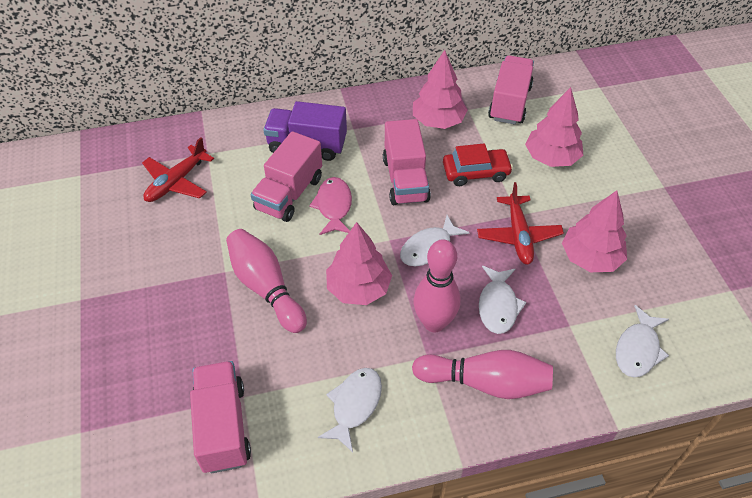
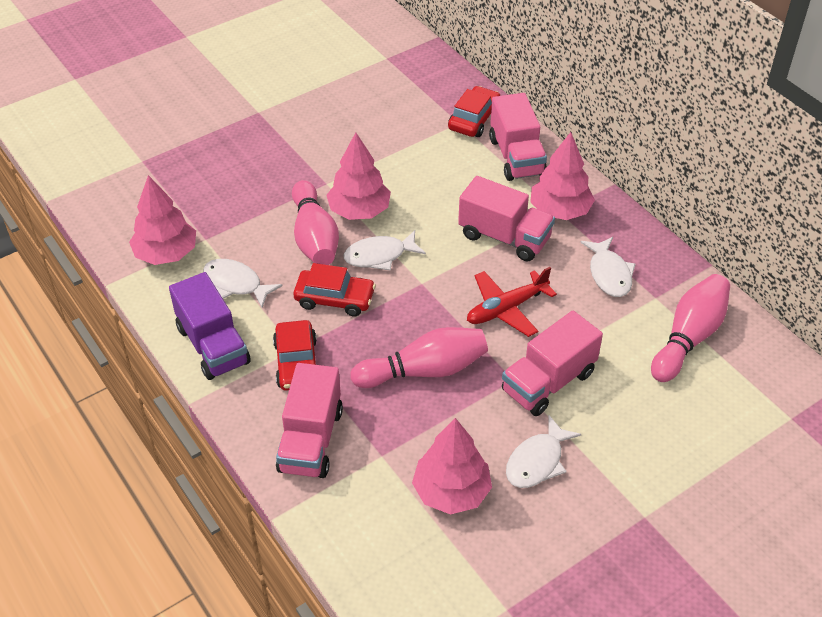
pink fish: [309,177,352,235] = 1 -> none = 0
red car: [443,143,513,186] = 1 -> [273,320,317,391] [293,263,376,316] [448,86,500,137] = 3
red plane: [142,137,214,202] [477,182,564,265] = 2 -> [467,267,557,337] = 1

